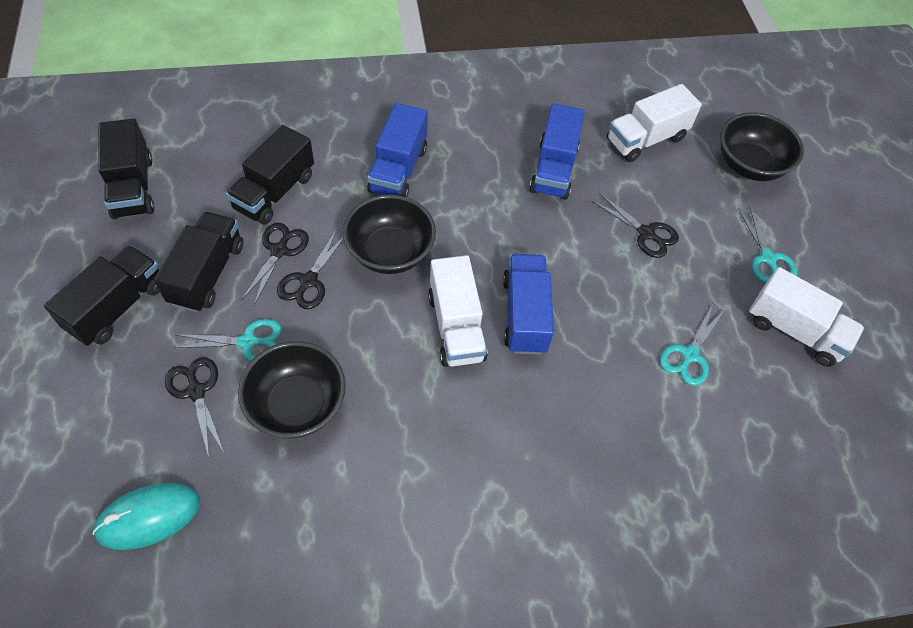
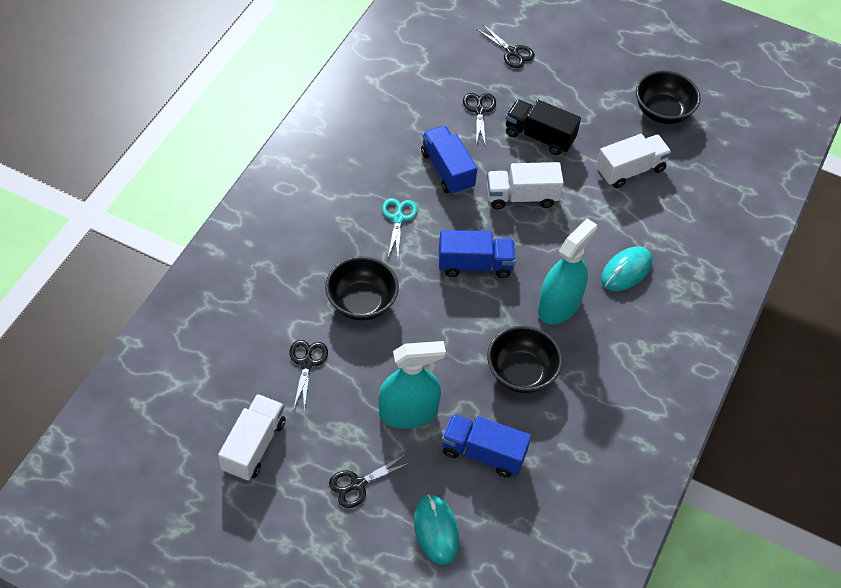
black truck: [44,245,160,346] [98,118,154,219] [154,212,243,312] [226,125,314,225] = 4 -> [505,99,581,155] = 1
turquoise mouse: [92,483,200,550] = 1 -> [414,495,459,565] [601,246,652,291] = 2
turquoise scissors: [173,319,282,361] [660,302,725,386] [738,206,797,283] = 3 -> [382,198,418,257] = 1
turquoise spray bottle: none = 0 -> [378,341,446,429] [538,218,597,324] = 2

